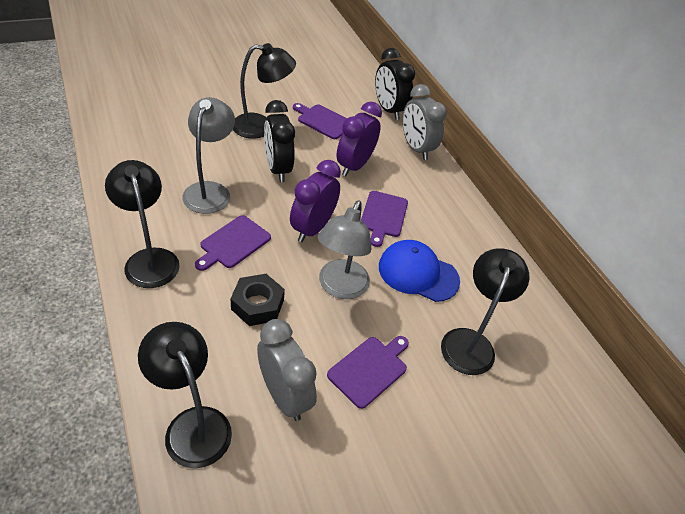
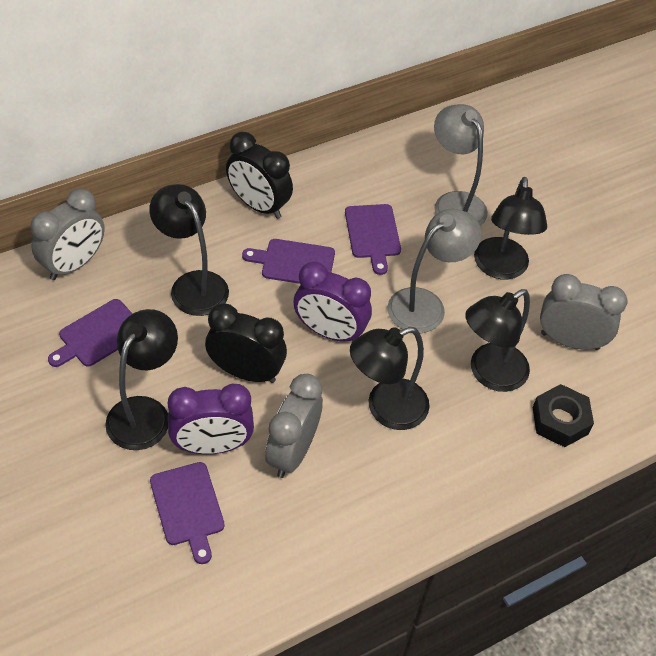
black lamp: [105,160,180,288] [138,322,232,468] [233,43,296,139] [441,248,530,375] = 4 -> [105,309,178,450] [149,184,229,316] [350,327,430,430] [465,289,530,392] [474,177,547,280] = 5
blue cap: [379,240,460,302] = 1 -> none = 0
grey clock: [257,319,317,421] [403,84,447,160] = 2 -> [31,189,105,280] [265,374,323,478] [540,274,627,350] = 3

